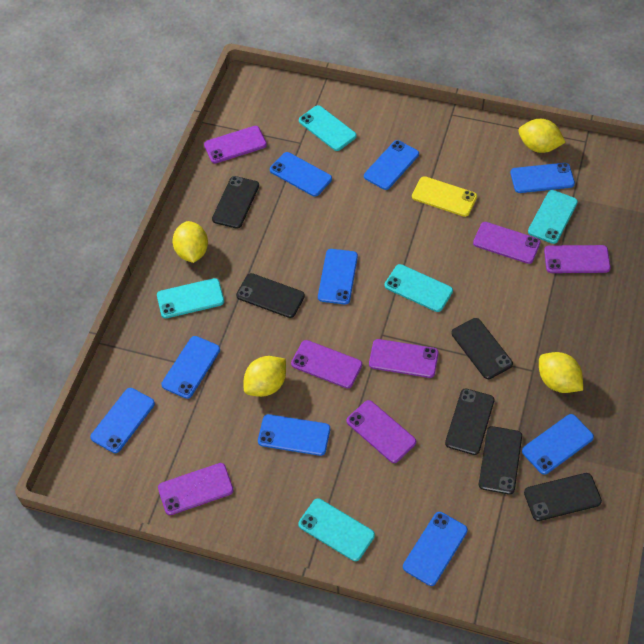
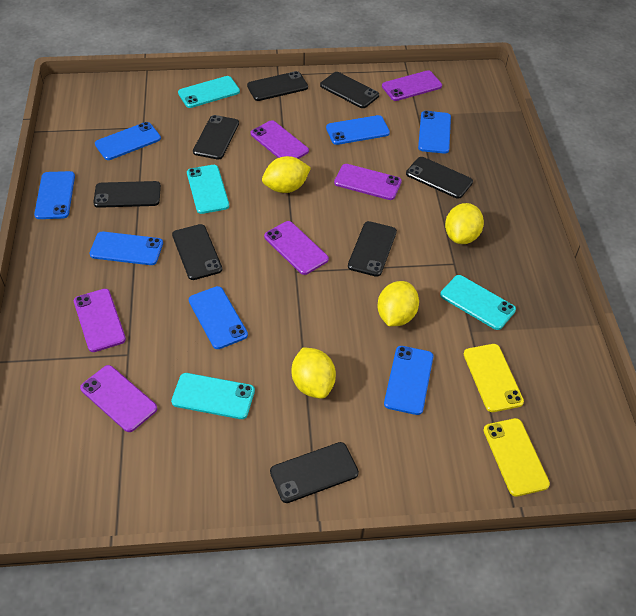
black phone: [212,176,259,229] [236,273,305,318] [445,388,495,455] [451,318,513,379] [479,426,522,495] [524,473,602,521] = 6 -> [93,181,161,208] [172,224,222,280] [193,115,239,160] [247,71,308,101] [270,442,359,503] [320,72,379,108] [348,221,397,277] [406,157,473,199] = 8
blue phone: [90,388,155,453] [161,336,220,399] [258,414,330,456] [270,152,332,197] [318,249,358,305] [364,140,419,190] [403,512,468,586] [510,163,575,193] [522,414,594,475] = 9 -> [34,171,75,219] [89,231,163,265] [95,122,161,160] [189,286,248,349] [326,115,390,145] [384,346,433,415] [418,111,451,154] = 7
purple phone: [158,463,234,515] [204,126,267,163] [291,340,362,389] [347,400,416,463] [369,339,439,378] [473,222,541,264] [544,245,611,273] = 7 -> [74,289,126,352] [80,365,157,432] [251,120,309,159] [264,221,329,275] [334,164,402,200] [382,70,442,101] = 6
turquoise phone: [157,278,224,318] [298,498,375,561] [299,105,357,151] [385,264,453,312] [528,190,578,244] = 5 -> [171,373,255,419] [178,76,240,108] [187,165,229,214] [440,275,516,330] = 4
yellow phone: [412,176,477,217] = 1 -> [464,344,524,412] [484,418,550,497] = 2

